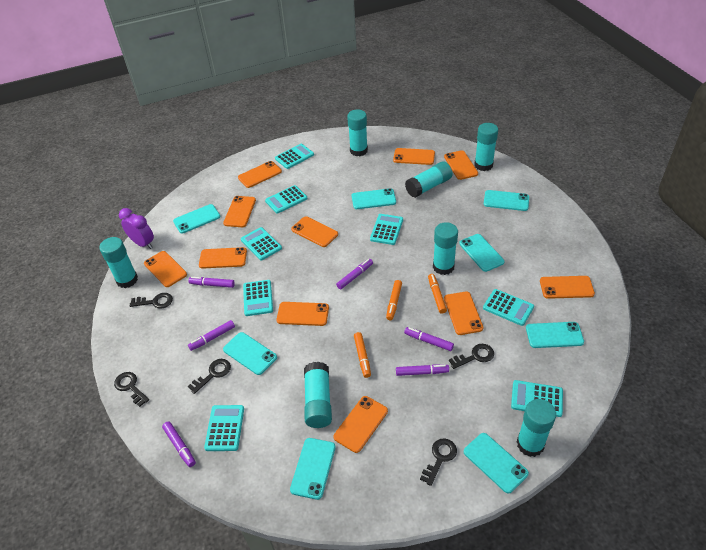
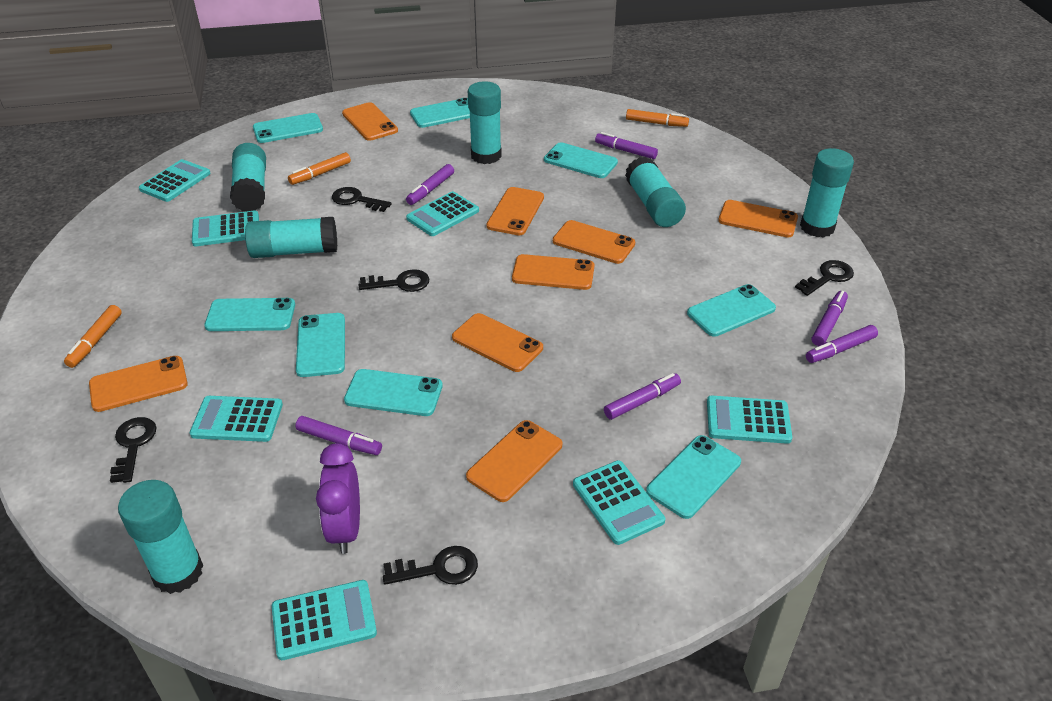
orange phone: [144,251,187,287] [199,247,247,269] [223,196,256,227] [238,161,282,188] [276,302,329,326] [291,216,338,247] [333,396,388,453] [393,148,435,165] [444,150,478,180] [444,291,483,335] [540,276,595,299] = 11 -> [89,356,188,412] [342,102,398,141] [452,313,543,372] [466,420,562,502] [486,187,544,236] [512,254,594,290] [553,220,635,264] [718,200,798,238] = 8
turquoise calculator: [204,405,244,451] [241,227,282,260] [243,280,273,316] [265,185,307,214] [275,144,314,169] [370,214,403,245] [483,289,534,326] [511,380,563,417] = 8 -> [139,159,211,202] [190,396,283,442] [192,211,259,246] [272,580,377,660] [406,191,479,236] [573,460,665,545] [707,396,792,444] = 7
turquoise glue stick: [99,237,138,288] [304,362,332,428] [347,109,368,156] [405,161,453,198] [433,222,458,275] [474,123,498,171] [517,399,556,457] = 7 -> [118,480,203,594] [230,143,266,211] [245,217,337,258] [468,81,502,164] [625,156,686,227] [800,148,854,238] = 6

